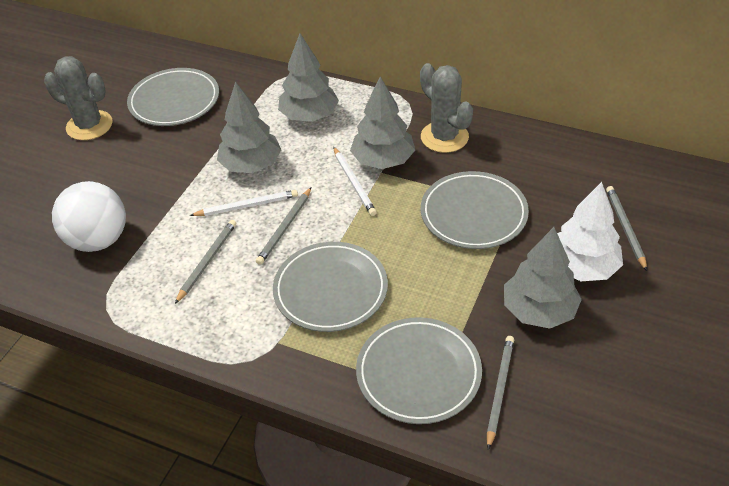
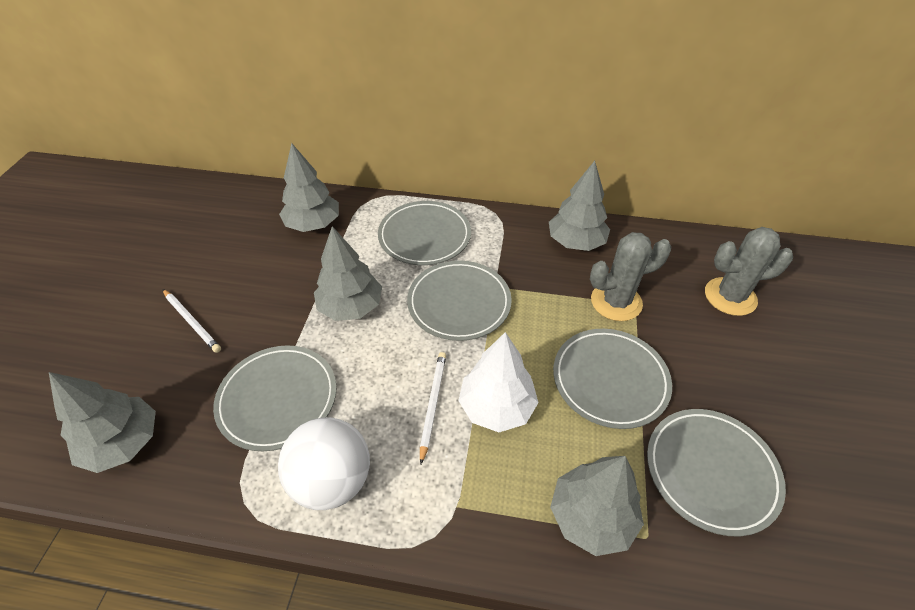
grey pencil: [175,220,236,304] [256,188,311,265] [487,336,514,450] [606,186,647,271] = 4 -> none = 0
grey plate: [127,68,219,126] [273,242,388,332] [356,317,482,424] [421,171,529,249] = 4 -> [213,345,337,451] [378,201,471,265] [407,261,512,341] [553,329,672,429] [647,409,786,536] = 5
grey tree: [217,82,281,173] [278,34,339,122] [350,77,415,169] [504,227,582,329] = 4 -> [49,372,156,473] [279,143,339,232] [314,226,382,321] [549,161,610,251] [550,456,644,556] = 5

